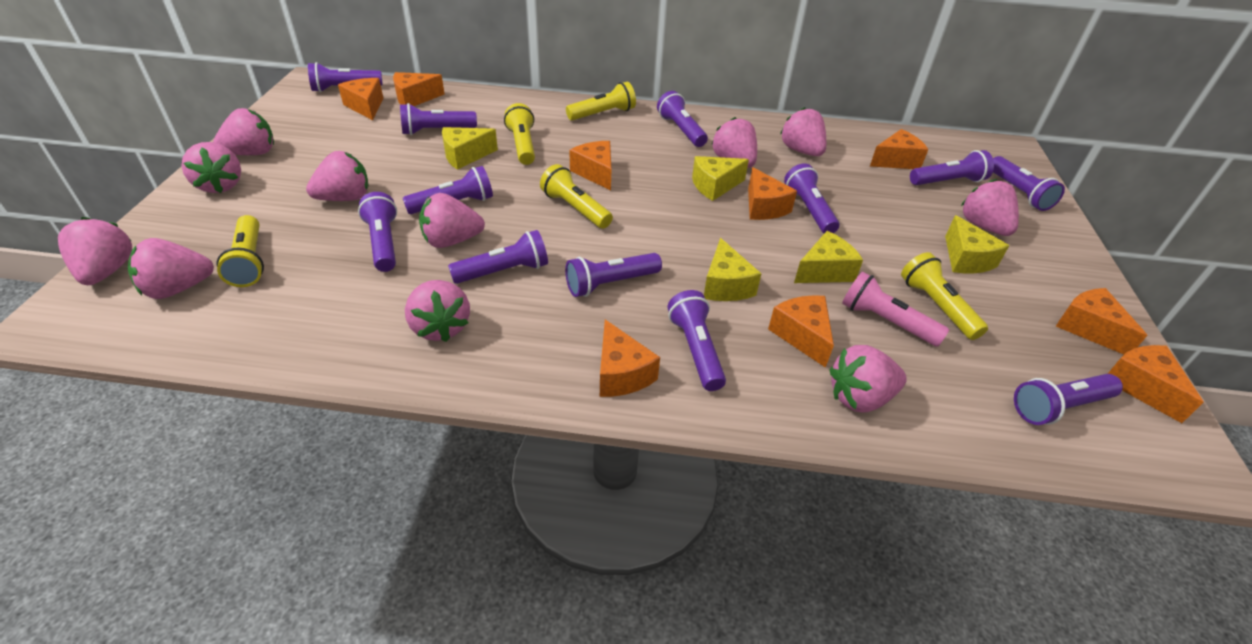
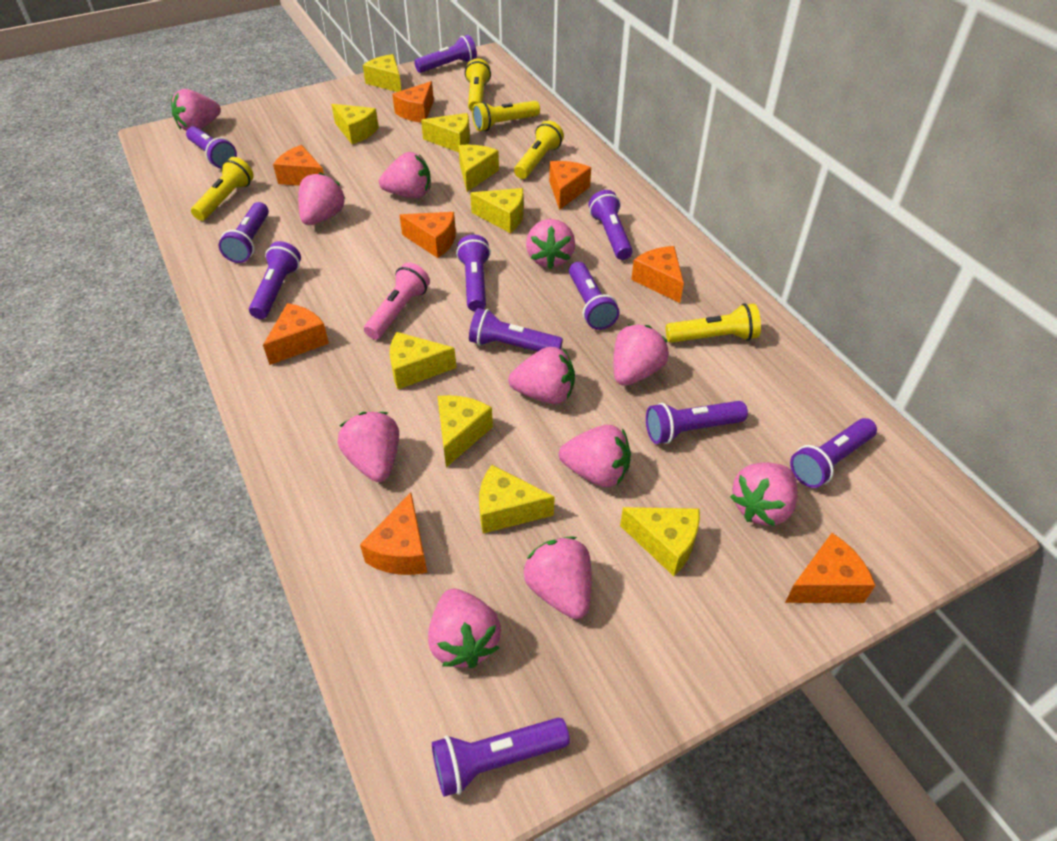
orange cheese: [338,78,383,120] [393,72,445,106] [569,141,611,190] [600,320,660,397] [748,167,797,220] [768,295,834,368] [870,129,929,169] [1056,288,1147,354] [1108,345,1203,423] = 9 -> [263,303,329,365] [273,145,324,186] [360,492,427,575] [392,81,434,123] [399,212,456,258] [549,161,591,210] [631,246,684,303] [785,533,875,603] = 8
purple flashlight: [308,62,383,92] [358,192,397,272] [400,103,477,135] [403,166,493,214] [448,230,548,284] [565,253,662,297] [657,91,708,147] [668,290,726,391] [784,163,839,233] [910,150,994,185] [993,156,1065,211] [1014,374,1123,425] = 12 -> [186,126,237,169] [218,202,269,263] [249,241,301,319] [414,35,477,73] [432,718,570,797] [456,235,491,312] [469,308,563,352] [569,262,620,330] [588,190,633,260] [646,401,748,444] [790,418,877,488] = 11
yellow cheese: [442,127,498,170] [692,156,749,201] [704,238,762,301] [794,231,863,283] [945,215,1009,273] = 5 -> [331,104,379,144] [363,54,401,92] [390,332,456,389] [421,113,470,152] [438,395,493,467] [458,145,499,192] [470,188,524,233] [479,465,555,534] [620,507,700,576] = 9

